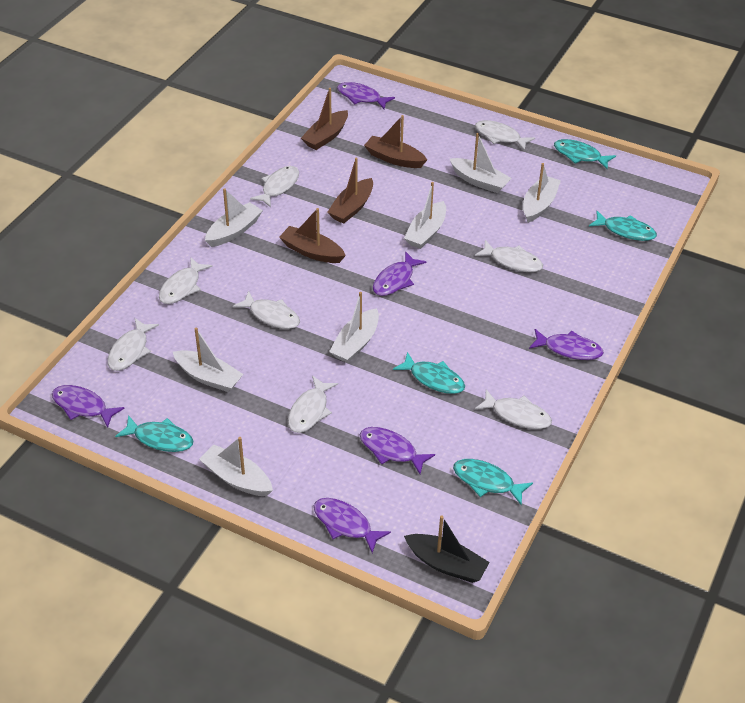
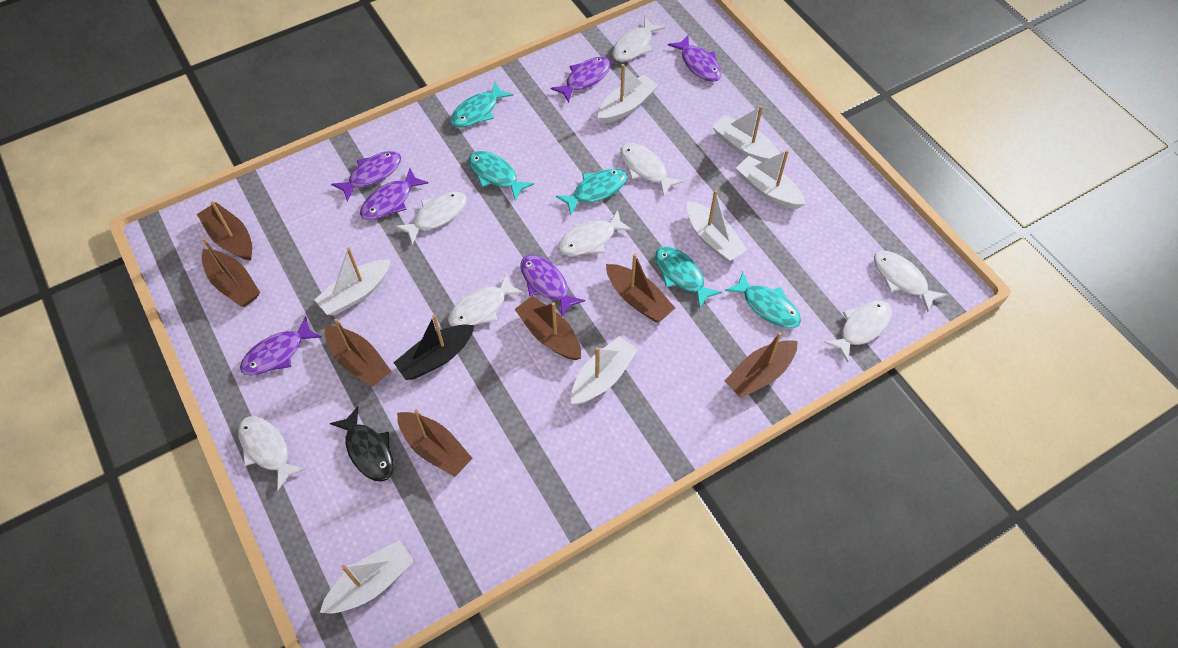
black fish: none = 0 -> [330,406,394,482] = 1
brown boat: [279,208,346,263] [301,88,348,150] [327,158,373,224] [364,115,427,168] = 4 -> [197,201,252,260] [202,238,260,307] [325,318,391,387] [397,409,473,477] [515,296,581,360] [606,253,675,322] [724,332,798,398] = 7

